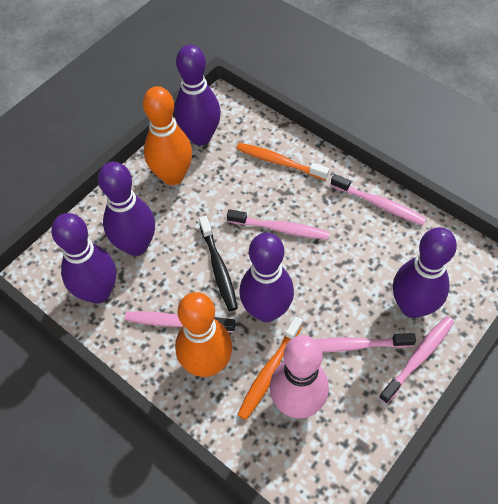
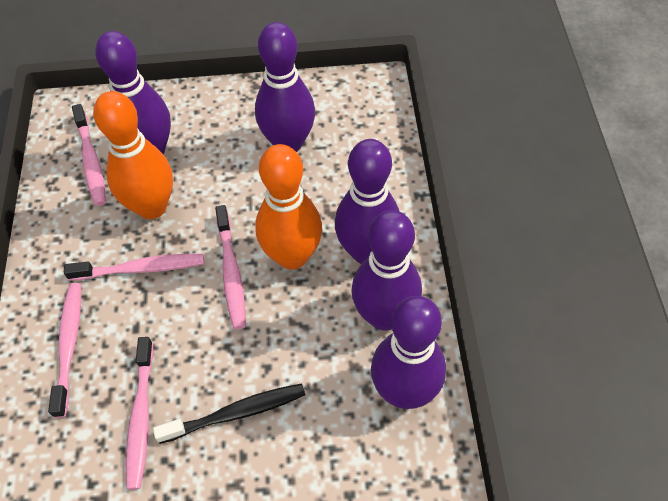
orange toothbrush: [236,143,329,180] [237,316,303,420] = 2 -> none = 0
pink bowling pin: [270,335,329,419] = 1 -> none = 0

